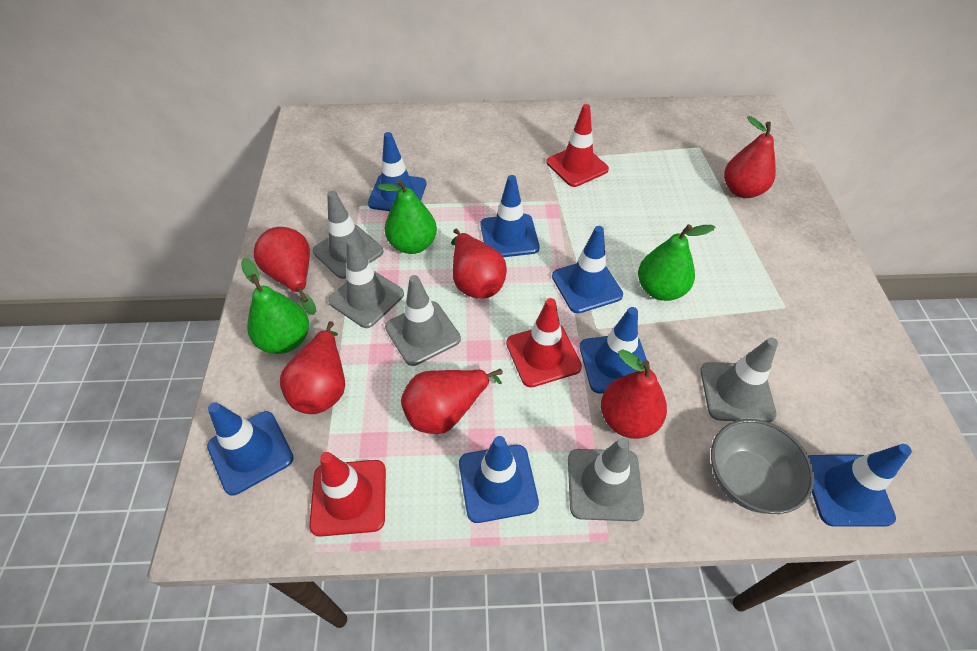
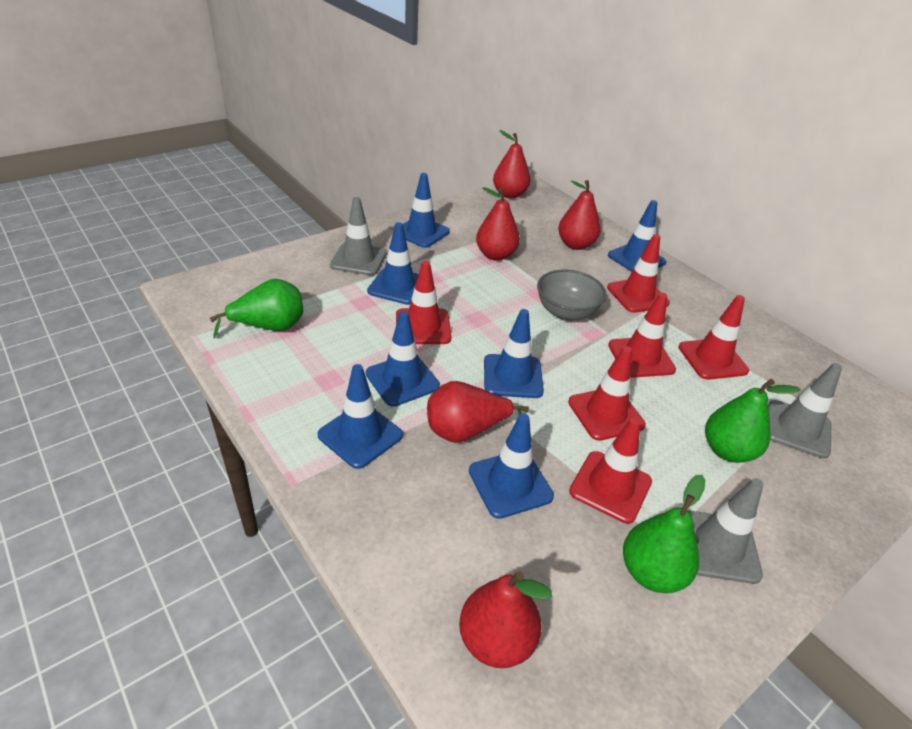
grey traffic cone: [313,191,383,279] [328,238,404,328] [385,275,461,366] [568,438,644,521] [700,337,778,422] = 5 -> [330,197,386,275] [687,478,764,584] [768,363,842,459] = 3
red pear: [254,227,316,315] [280,321,345,414] [401,369,503,434] [451,229,507,299] [601,349,667,439] [724,116,776,198] = 6 -> [427,381,529,443] [459,571,552,668] [476,187,520,261] [493,130,531,198] [558,180,601,250] = 5
red traffic cone: [309,452,386,537] [506,298,582,388] [546,104,609,187] = 3 -> [396,261,451,344] [568,346,646,441] [569,417,652,524] [607,234,670,313] [608,293,676,378] [678,295,749,380] = 6

